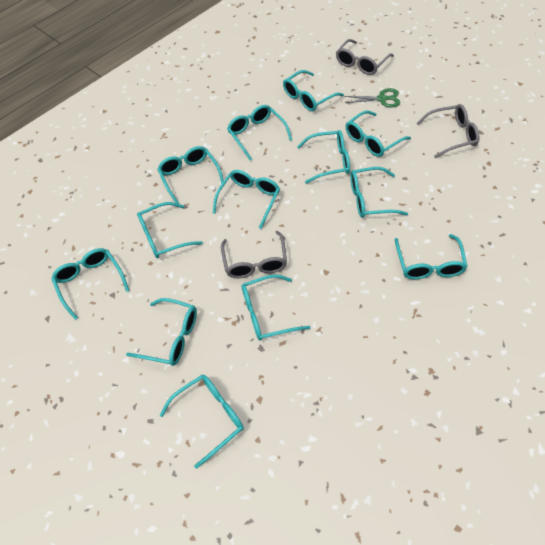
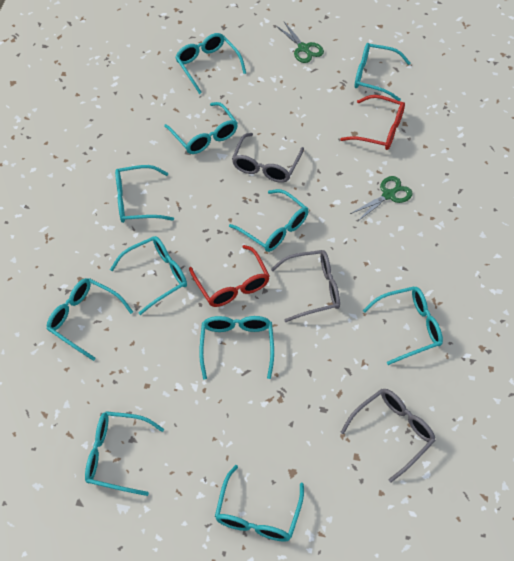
green scissors: [344,88,400,107] = 1 -> [276,22,324,63] [350,176,413,222] = 2
red glasses: none = 0 -> [189,245,270,307] [340,95,405,150] = 2
turquoise glasses: [51,248,130,320] [126,298,197,366] [137,202,203,258] [157,146,224,204] [160,375,244,469] [213,170,280,229] [227,105,292,161] [242,275,311,341] [283,70,344,111] [297,130,350,184] [346,110,411,157] [350,167,408,218] [395,234,468,279] = 13 -> [47,278,133,361] [85,411,164,496] [110,236,187,315] [115,165,174,223] [164,102,238,154] [175,33,246,94] [199,316,274,379] [215,465,304,542] [229,189,308,252] [355,43,411,101] [363,286,443,365] = 11

